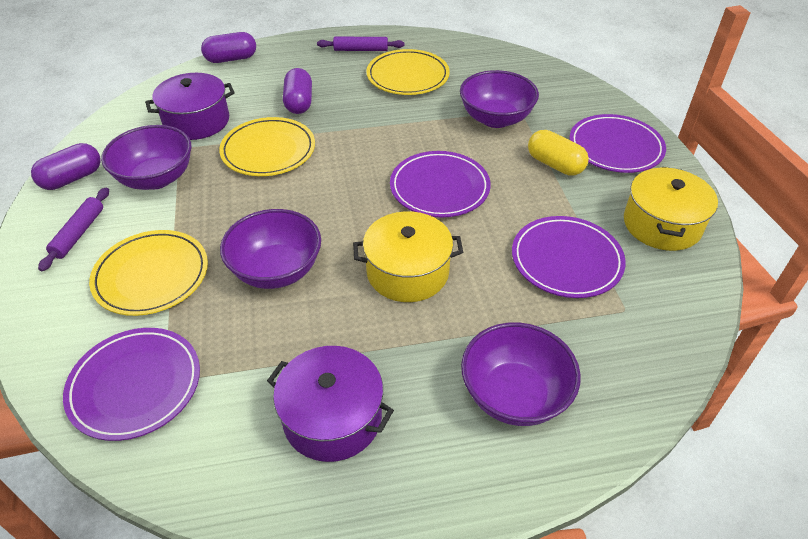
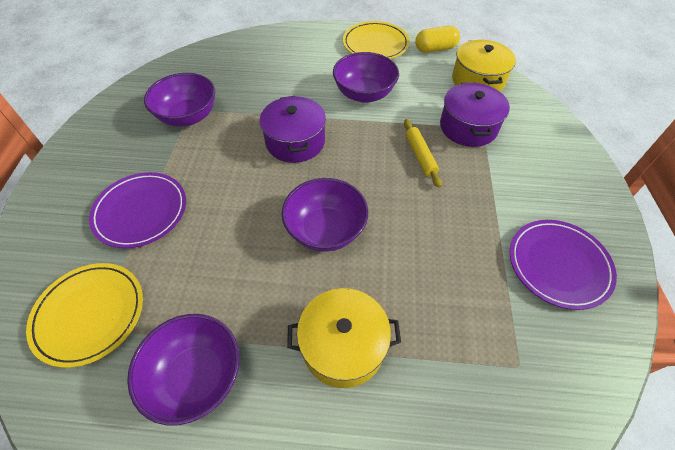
purple capsule: [31,143,101,190] [201,32,256,63] [283,68,312,114] = 3 -> none = 0
purple plate: [63,328,200,441] [390,151,491,217] [512,216,626,298] [569,114,666,173] = 4 -> [89,172,186,248] [510,220,617,310] = 2
purple rolling pin: [38,187,109,271] [317,37,404,51] = 2 -> none = 0
yellow plate: [89,230,208,316] [219,117,315,176] [366,49,450,95] = 3 -> [26,263,143,368] [343,21,410,59] = 2
yellow rolling pin: none = 0 -> [404,119,442,188] = 1

